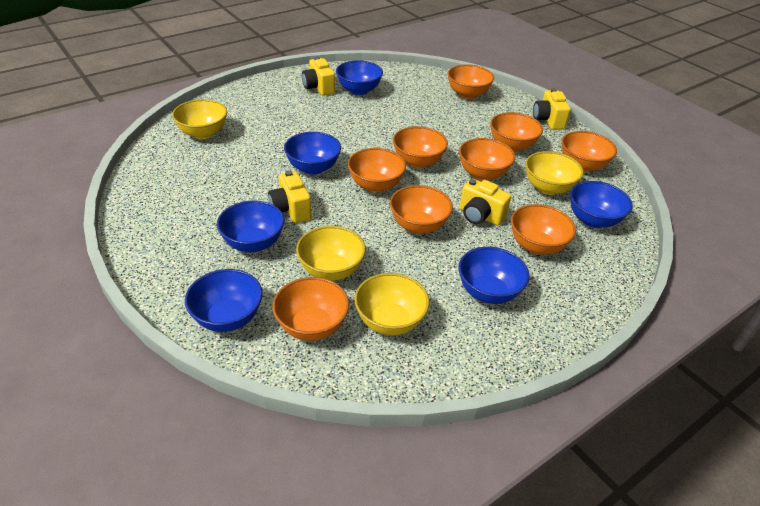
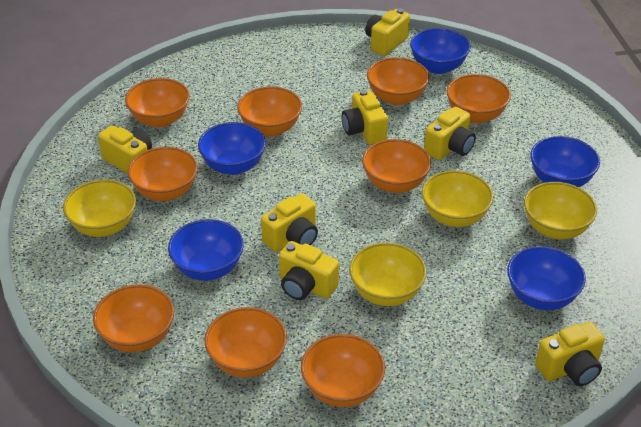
blue bowl: [185,269,263,332] [217,201,284,252] [284,132,341,175] [336,60,383,95] [458,247,530,304] [570,181,633,228] = 6 -> [168,219,244,281] [198,122,266,175] [410,28,471,74] [507,246,586,310] [530,136,600,187] = 5
yellow camera: [268,170,311,223] [302,57,335,96] [460,179,511,226] [533,89,571,130] = 4 -> [98,125,152,174] [261,193,318,252] [279,241,339,300] [342,89,388,145] [365,8,410,56] [424,107,476,160] [535,322,605,386] = 7

